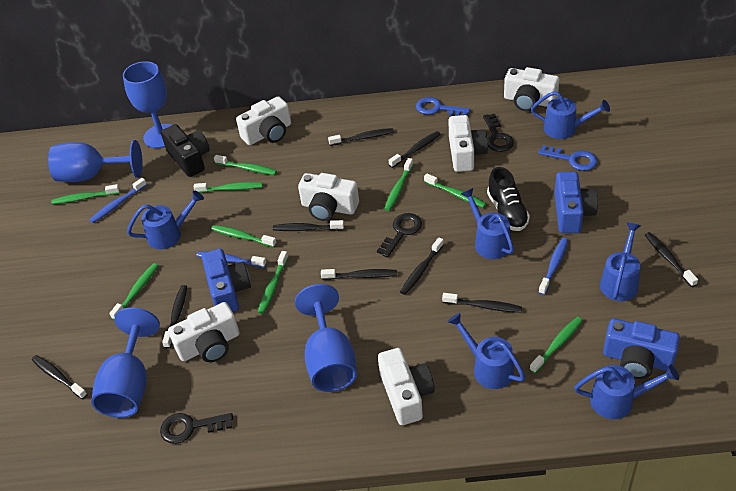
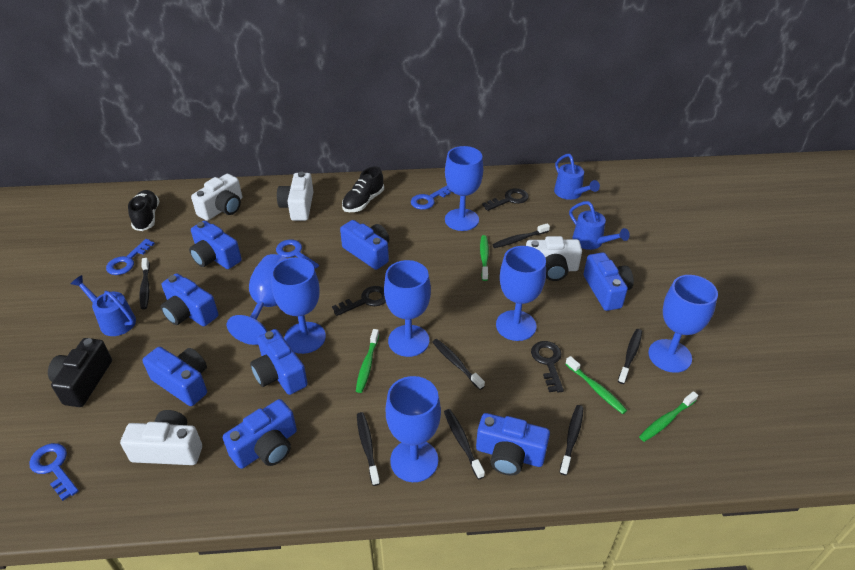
black shoe: [487,167,530,231] = 1 -> [128,190,159,231] [342,166,384,212] = 2
black toothbrush: [32,355,88,399] [162,285,187,349] [273,220,344,231] [321,269,397,280] [328,128,394,146] [389,131,441,168] [400,237,444,295] [442,293,522,313] [645,232,698,287] = 9 -> [140,258,150,309] [357,412,380,486] [432,339,485,390] [444,409,485,479] [492,223,550,248] [559,405,583,475] [618,329,642,384] = 7
blue camera: [202,249,251,312] [554,172,598,233] [603,319,680,379] = 3 -> [143,347,207,406] [161,273,218,326] [189,221,242,269] [223,399,297,469] [250,329,308,395] [340,220,389,270] [476,413,550,476] [584,252,634,311] = 8
blue goblet: [48,140,143,182] [91,307,160,418] [123,61,172,148] [295,284,357,392] = 4 -> [227,254,287,345] [271,257,326,354] [384,260,431,357] [386,376,441,482] [445,146,483,231] [496,246,546,341] [648,275,718,373] = 7
blue key: [416,97,470,116] [538,145,598,171] = 2 -> [29,443,79,501] [106,239,155,275] [276,240,319,269] [411,185,452,210] = 4
blue toothbrush: [90,178,147,223] [196,251,267,268] [538,238,568,295] = 3 -> none = 0
blue watering can: [127,190,204,249] [448,313,525,389] [461,188,514,259] [531,91,610,139] [574,364,679,419] [600,222,641,301] = 6 -> [71,275,136,336] [554,154,600,200] [569,201,630,250] = 3
green toothbrush: [51,184,120,204] [109,263,159,320] [194,182,263,193] [211,225,277,247] [214,155,277,175] [258,251,288,314] [384,158,414,211] [424,173,486,208] [529,317,583,373] = 9 -> [356,329,379,393] [480,235,489,281] [565,356,627,414] [639,391,698,442] = 4
white camera: [168,302,240,362] [236,96,291,145] [298,173,359,221] [378,348,435,425] [449,115,488,172] [504,67,559,111] = 6 -> [120,410,202,465] [191,174,242,221] [277,172,313,221] [526,236,582,281] = 4

